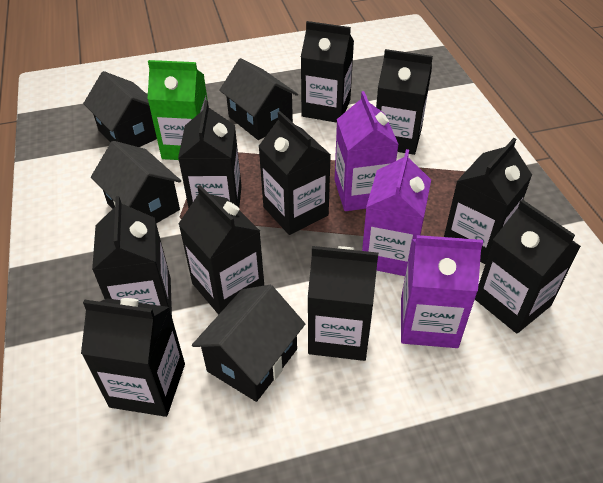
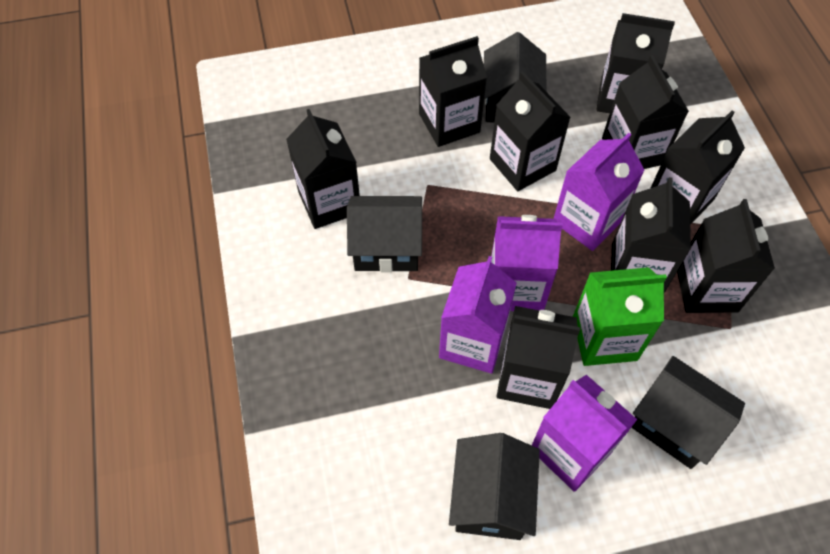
black carton: [81,298,185,417] [92,196,172,316] [178,100,242,208] [178,185,264,315] [258,111,331,235] [301,21,354,123] [308,246,378,361] [376,49,433,155] [444,138,532,264] [475,199,581,333] = 10 -> [286,109,360,229] [419,36,487,147] [490,71,571,191] [496,306,580,409] [596,13,675,113] [602,55,689,169] [611,177,691,293] [651,111,745,225] [677,199,775,313] = 9
purple carton: [335,91,399,211] [362,149,431,276] [401,235,483,348] = 3 -> [439,256,517,374] [491,215,563,311] [532,375,637,492] [554,133,644,251] = 4

